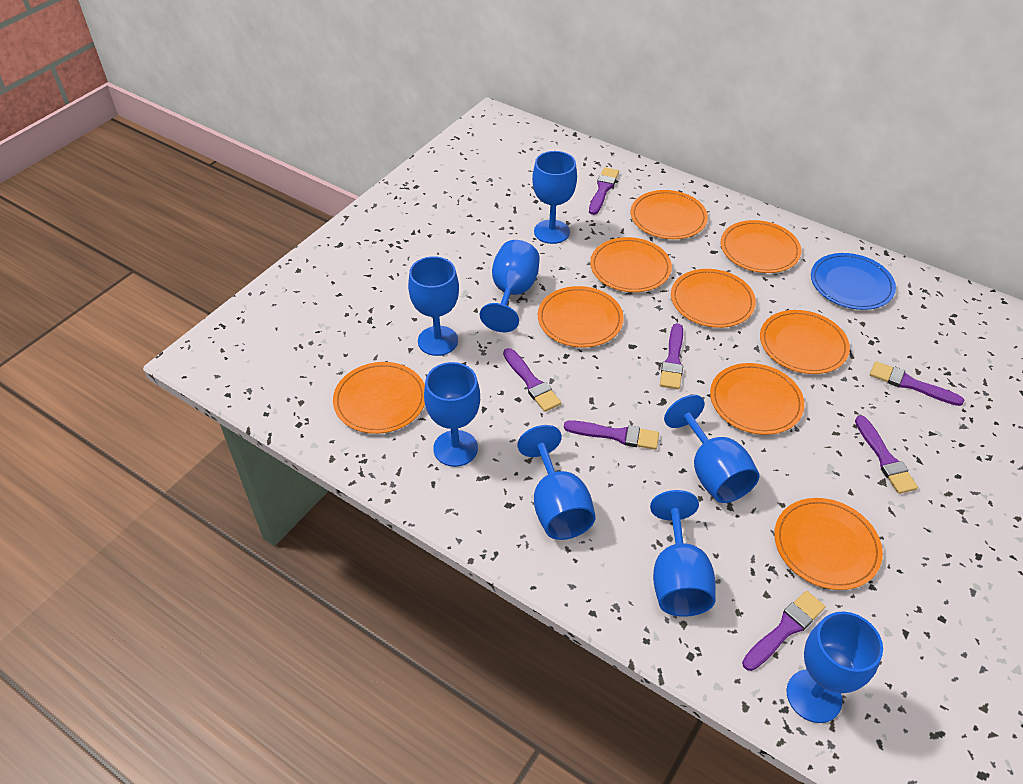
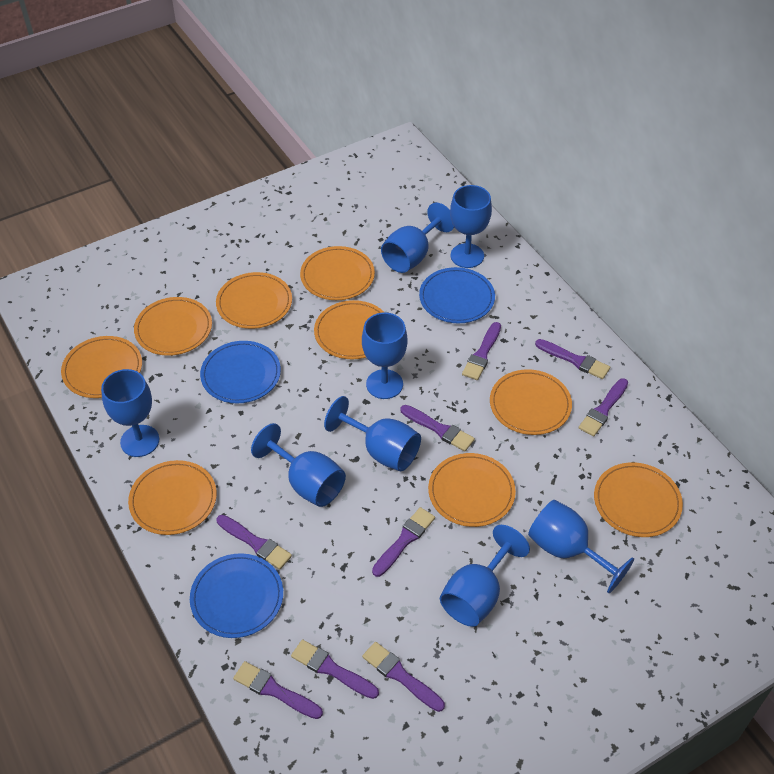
blue plate: [811,253,896,310] = 1 -> [190,553,283,638] [200,341,281,404] [419,267,495,323] = 3
purple brush: [503,348,561,412] [564,420,659,450] [589,167,619,215] [660,323,683,389] [742,591,825,671] [855,415,918,494] [870,361,964,406] = 7 -> [217,515,292,570] [233,661,323,719] [291,639,379,699] [362,642,445,712] [372,507,435,577] [400,405,475,452] [462,322,501,380] [535,339,610,379] [579,378,628,436] = 9

